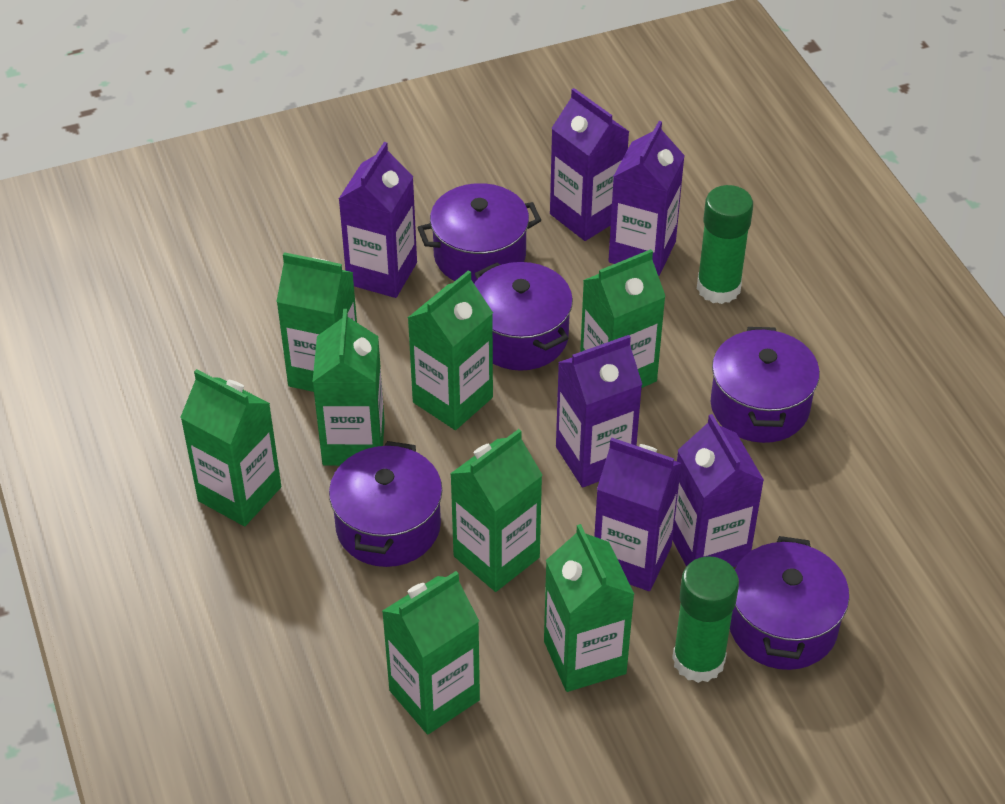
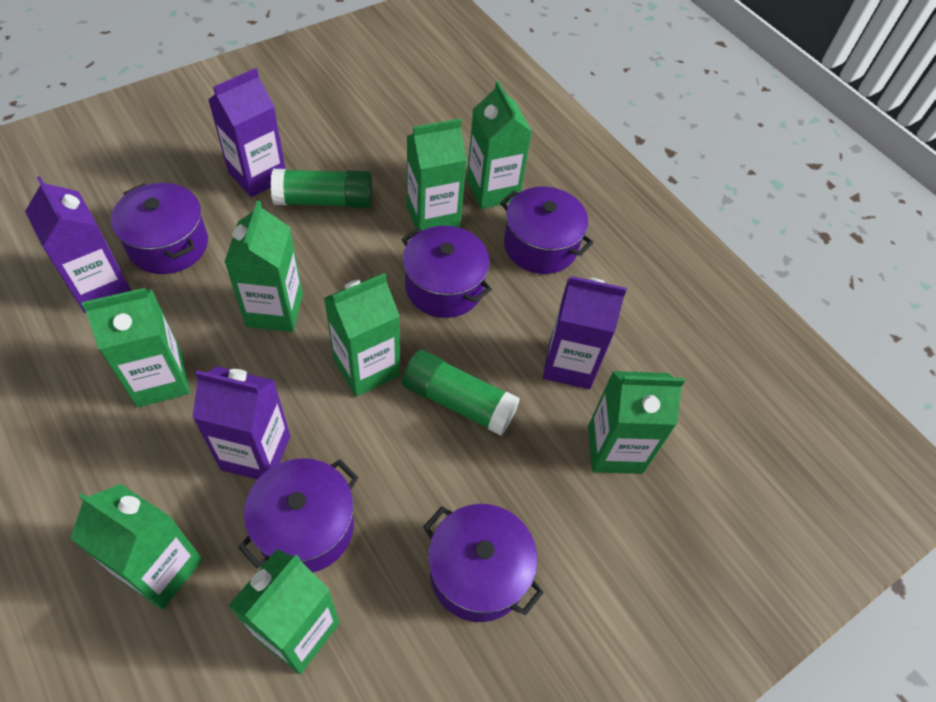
purple carton: [339,142,417,298] [550,88,629,241] [556,335,642,487] [594,438,682,591] [608,121,685,276] [672,414,764,567] = 6 -> [25,176,131,313] [192,366,290,480] [208,68,286,197] [543,276,627,389] = 4

